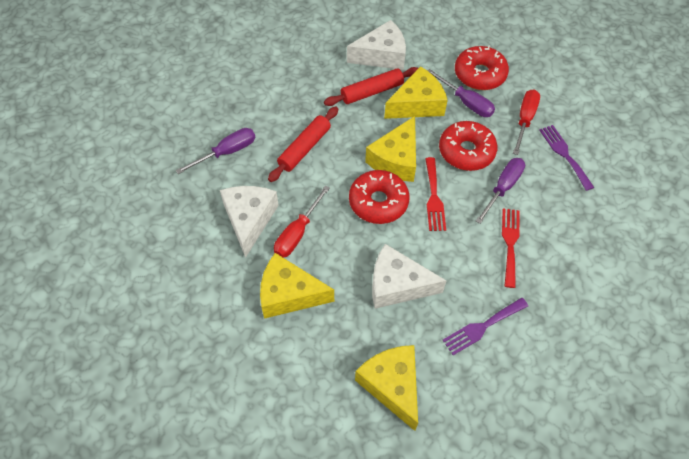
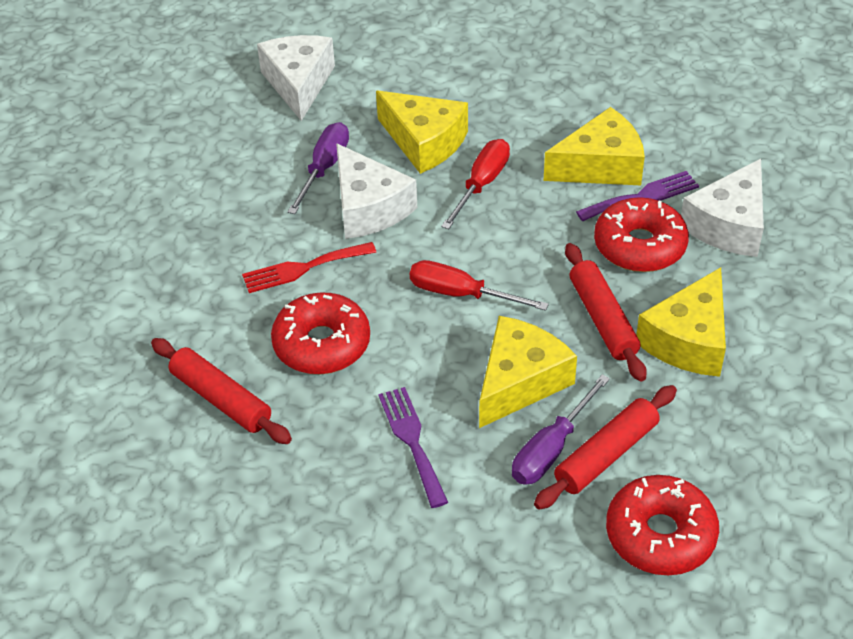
purple screwdriver: [176,128,255,174] [428,69,495,117] [475,158,525,224] = 3 -> [287,122,349,214] [512,374,610,485] = 2
red fork: [425,157,446,231] [502,209,520,288] = 2 -> [242,242,376,293] = 1
red rolling pin: [268,106,338,182] [324,67,418,106] = 2 -> [151,338,292,444] [534,385,677,510] [565,243,647,381] = 3

